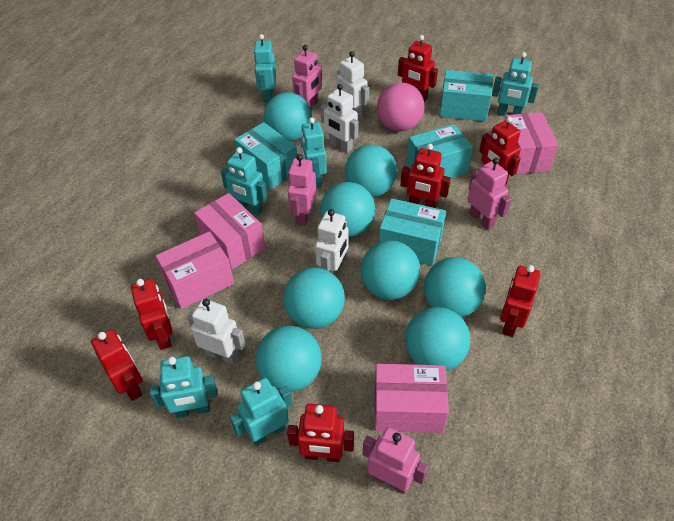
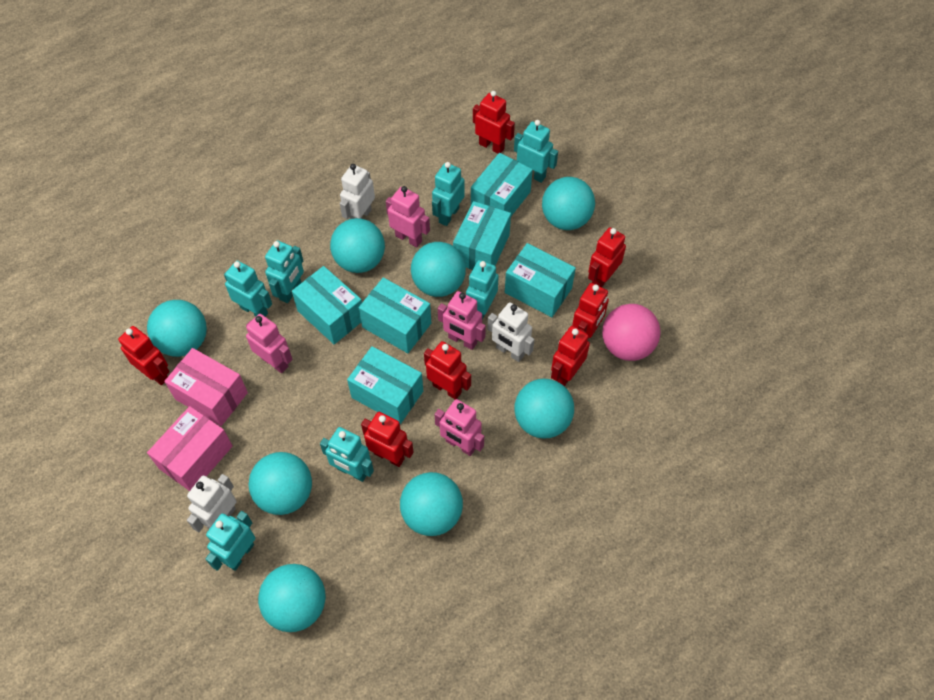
pink box: [155,231,234,309] [194,193,265,270] [374,364,449,433] [505,112,558,174] = 4 -> [147,406,233,491] [164,348,248,426] = 2
turquoise box: [234,122,297,190] [379,198,446,266] [406,124,473,178] [439,70,493,122] = 4 -> [292,266,362,344] [347,346,423,424] [359,277,431,353] [453,201,511,270] [471,153,533,216] [505,243,576,317] = 6
turquoise robot: [150,356,218,418] [221,147,267,216] [230,378,293,446] [253,34,276,103] [301,117,327,188] [492,52,539,116] = 6 -> [205,511,255,571] [224,261,272,317] [265,241,304,303] [320,427,374,482] [432,162,465,226] [466,260,499,319] [514,120,558,183] = 7
white robot: [187,299,245,365] [315,209,349,275] [320,84,358,153] [337,51,369,120] = 4 -> [187,474,237,532] [340,164,375,219] [487,302,535,362] = 3

